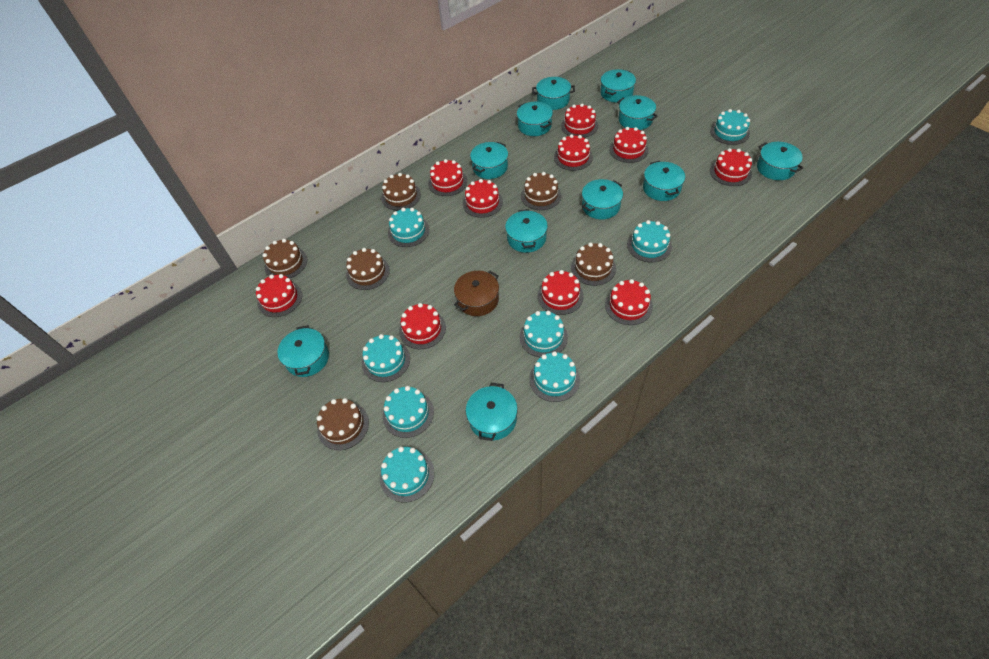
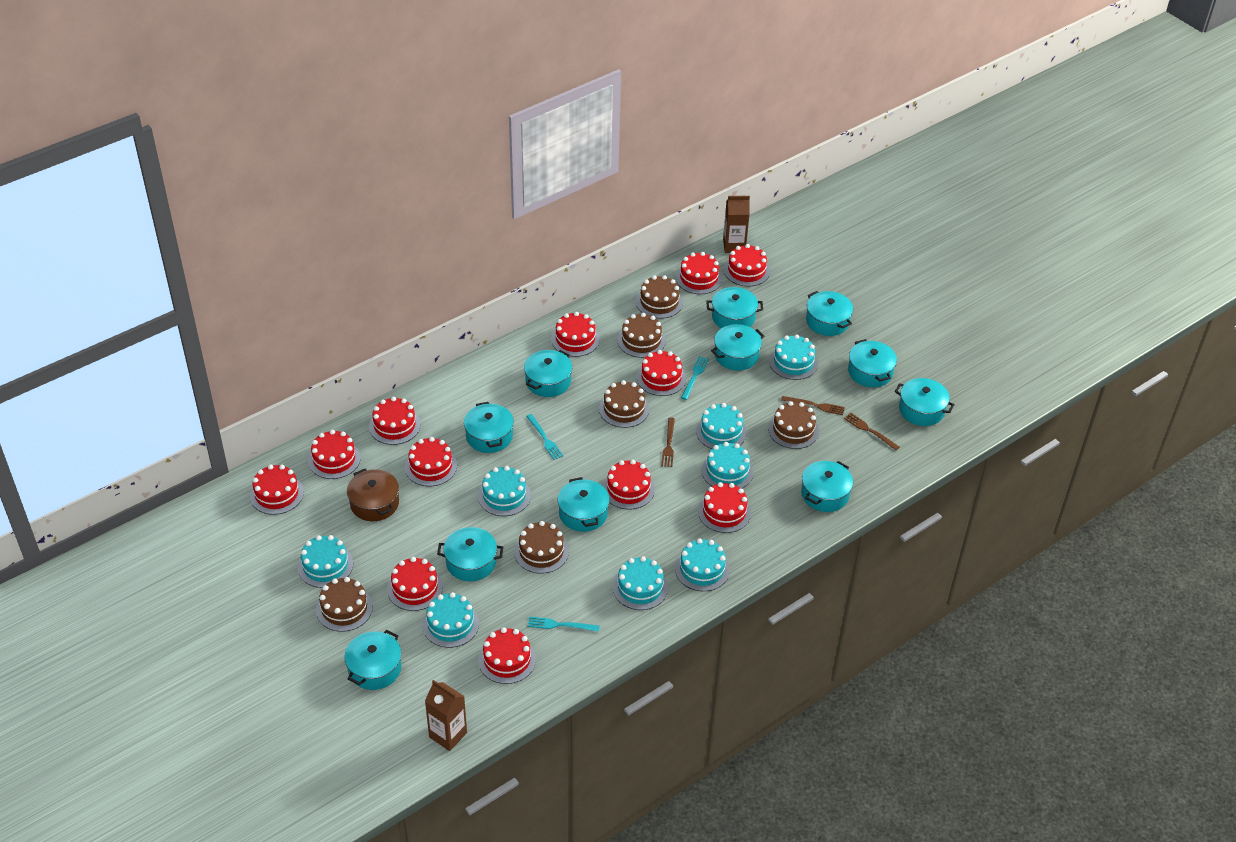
brown carton: none = 0 -> [425,680,467,751] [723,196,750,253] = 2
brown fork: none = 0 -> [661,417,675,467] [781,396,845,415] [844,413,899,450] = 3
red cake: [256,274,302,317] [399,303,446,349] [428,159,467,196] [463,179,503,218] [537,270,584,315] [554,134,593,171] [561,104,598,138] [605,279,653,325] [609,127,649,163] [710,148,752,186] = 10 -> [250,465,304,515] [308,430,361,479] [369,397,420,445] [387,557,443,611] [405,437,457,486] [478,627,536,684] [551,312,600,357] [603,460,655,509] [637,350,686,396] [676,252,722,294] [698,482,751,533] [724,244,770,286] = 12
turquoise fork: none = 0 -> [526,414,563,460] [528,616,600,632] [681,356,709,400] = 3

